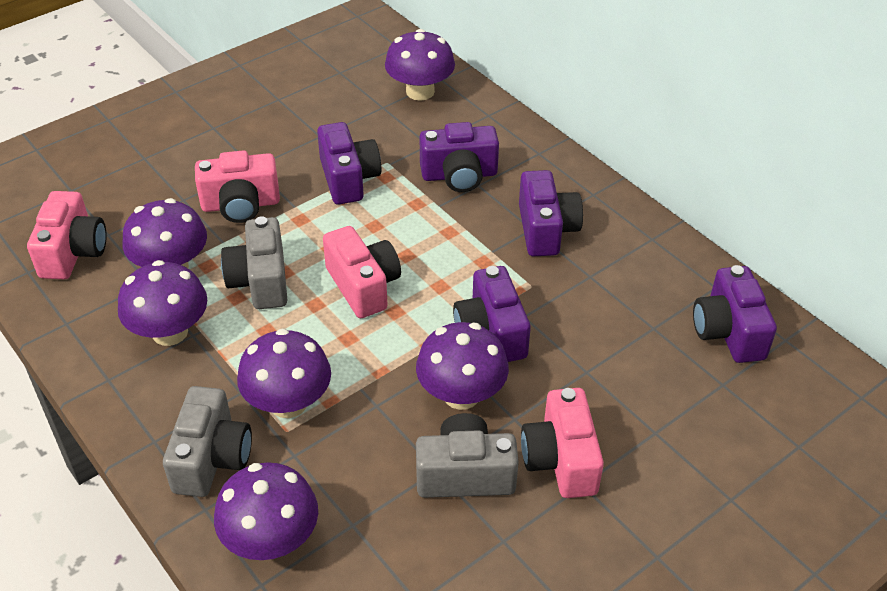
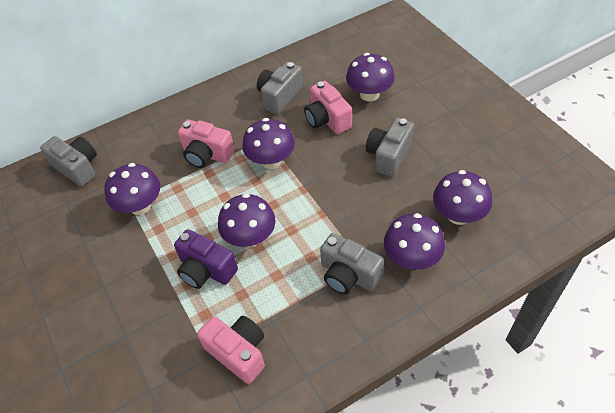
grey camera: [163,386,252,497] [221,216,287,309] [416,413,519,498] = 3 -> [40,136,97,187] [257,62,303,114] [320,233,384,294] [366,118,414,177] = 4
pink camera: [27,191,107,279] [195,150,280,223] [323,226,401,318] [521,388,604,498] = 4 -> [178,120,235,168] [197,316,265,384] [304,81,352,134] = 3
purple camera: [317,122,381,204] [420,122,499,192] [453,266,531,362] [519,170,583,256] [693,265,777,363] = 5 -> [174,229,238,289] = 1

